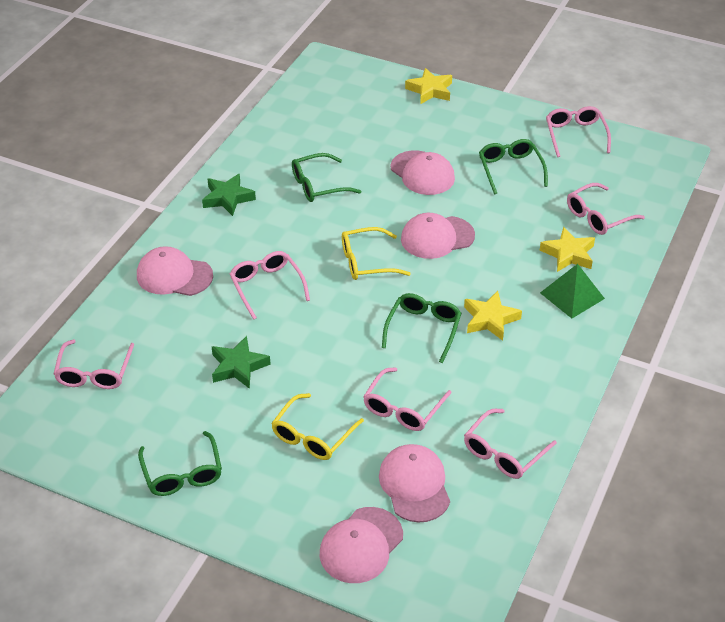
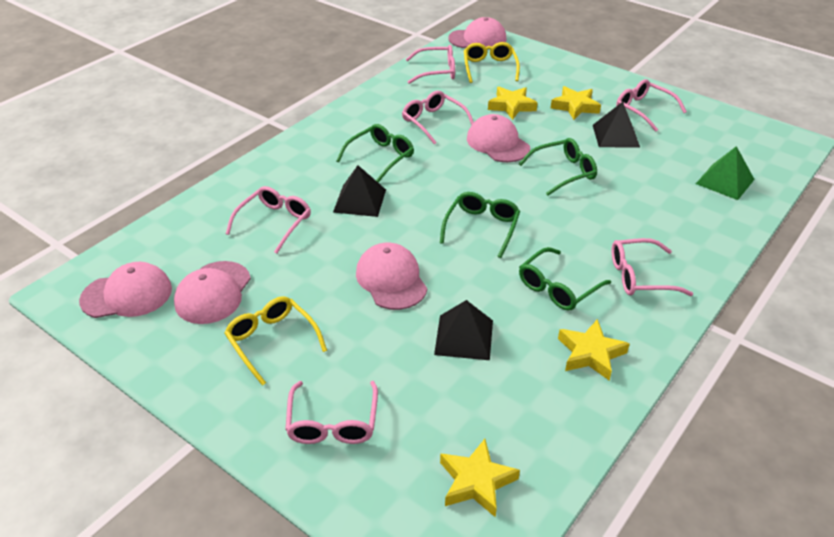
black pyramid: none = 0 -> [333,165,386,217] [434,300,493,360] [593,102,640,147] = 3
green star: [202,174,256,216] [212,336,271,389] = 2 -> none = 0
yellow star: [405,68,452,104] [464,291,522,341] [540,227,595,272] = 3 -> [440,439,520,517] [488,87,538,120] [551,86,601,120] [558,319,630,381] = 4

